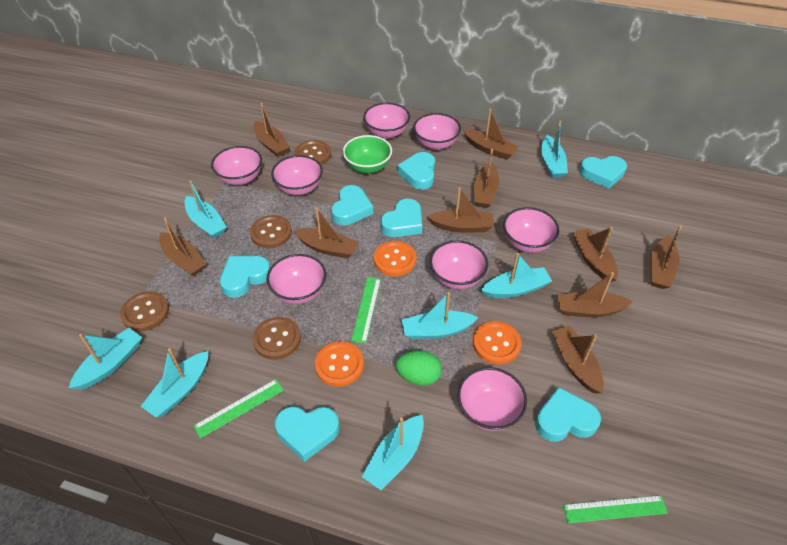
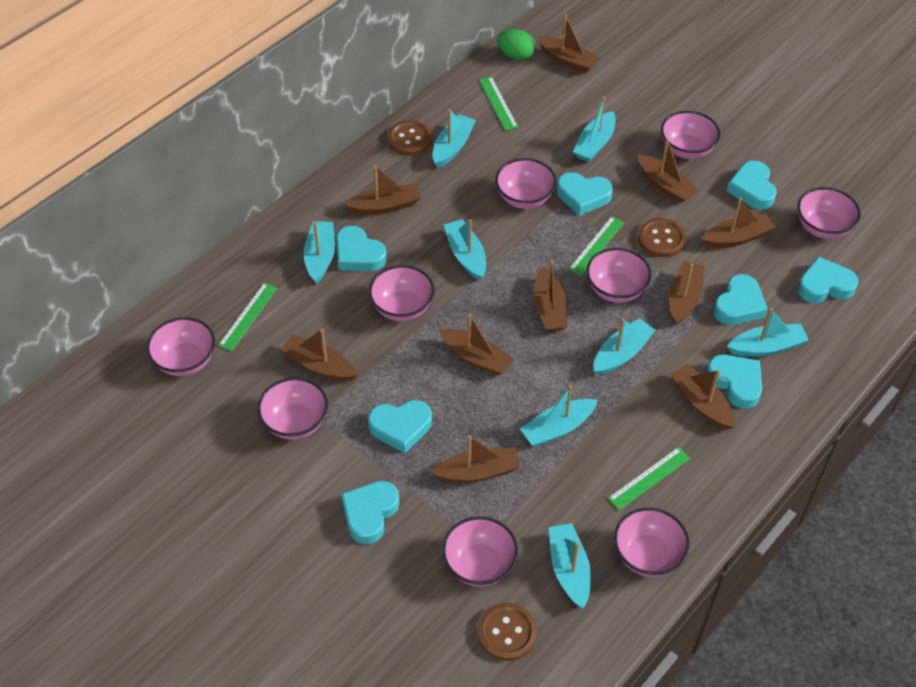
brown button: [120,291,169,331] [250,215,292,248] [253,317,301,359] [294,140,331,165] = 4 -> [388,120,432,156] [477,603,537,661] [638,218,686,257] = 3
green bowl: [343,135,392,174] = 1 -> none = 0
green ruler: [194,379,284,439] [351,277,381,343] [563,495,668,523] = 3 -> [218,283,277,351] [479,77,518,131] [569,216,624,276] [608,447,690,510] = 4
orange button: [315,342,364,387] [374,241,417,276] [473,321,521,364] = 3 -> none = 0
pink bowl: [211,146,262,185] [266,254,326,304] [271,155,323,195] [364,103,410,139] [413,113,461,150] [430,240,488,289] [457,367,527,431] [503,207,559,253] = 8 -> [147,317,215,376] [257,378,328,440] [369,265,435,321] [442,517,518,587] [495,158,557,209] [587,248,651,303] [614,508,690,577] [661,111,720,159] [798,187,861,239] = 9
turquoise boat: [69,328,142,390] [140,348,208,417] [184,180,227,238] [362,415,424,490] [402,292,478,339] [481,253,552,298] [541,121,568,178] = 7 -> [304,221,335,284] [433,109,476,168] [444,219,486,280] [520,385,598,447] [549,523,591,608] [573,96,616,162] [594,318,656,375] [727,308,809,357] = 8
turquoise heart: [220,256,270,298] [275,406,340,462] [331,185,373,225] [381,199,422,237] [398,152,435,190] [535,387,601,442] [579,156,627,189] = 7 -> [336,226,387,271] [341,481,399,544] [368,400,432,453] [557,172,613,216] [706,354,762,409] [713,274,768,325] [727,161,777,209] [797,257,859,303] = 8

